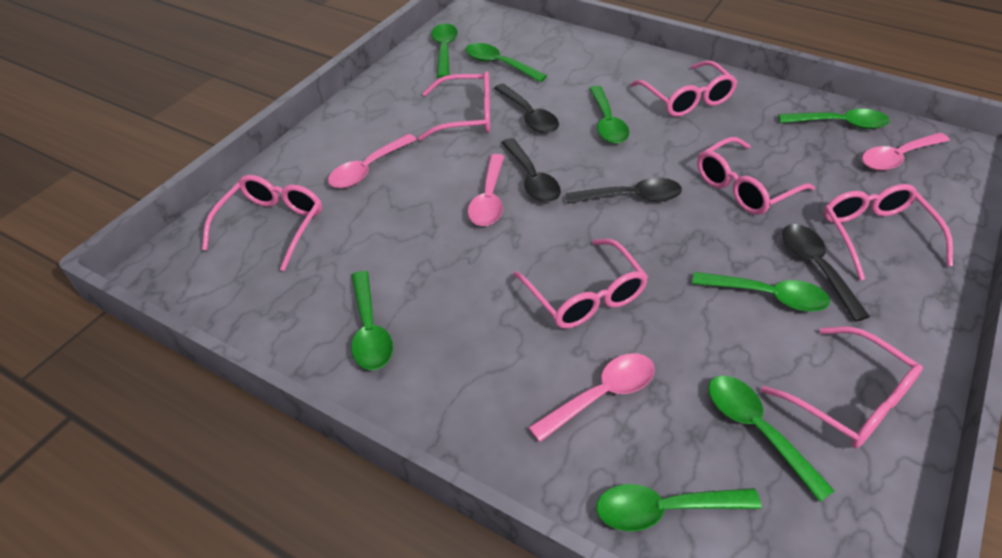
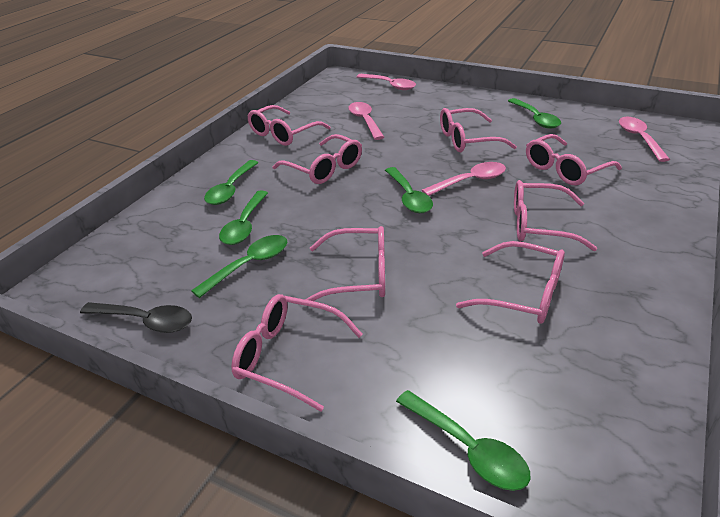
black spoon: [494,84,559,133] [501,138,561,202] [566,178,682,204] [782,224,870,322] = 4 -> [80,302,192,333] = 1
green spoon: [351,271,393,370] [431,24,458,78] [466,43,547,82] [589,86,630,144] [596,484,761,531] [692,272,830,312] [708,376,835,502] [778,109,890,129] = 8 -> [191,235,287,298] [204,160,259,205] [219,190,268,245] [385,167,433,213] [396,390,531,491] [508,98,561,129] = 6
pink glasses: [202,175,322,271] [418,71,490,141] [513,239,648,329] [631,60,737,117] [697,137,815,215] [761,327,923,448] [824,184,953,280] = 7 -> [231,294,363,412] [247,105,330,146] [273,134,362,184] [305,226,385,301] [440,108,517,152] [456,241,565,324] [514,180,597,251] [526,134,622,185] = 8

